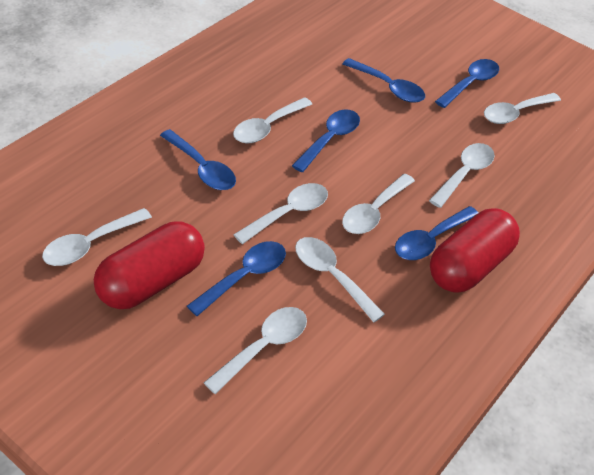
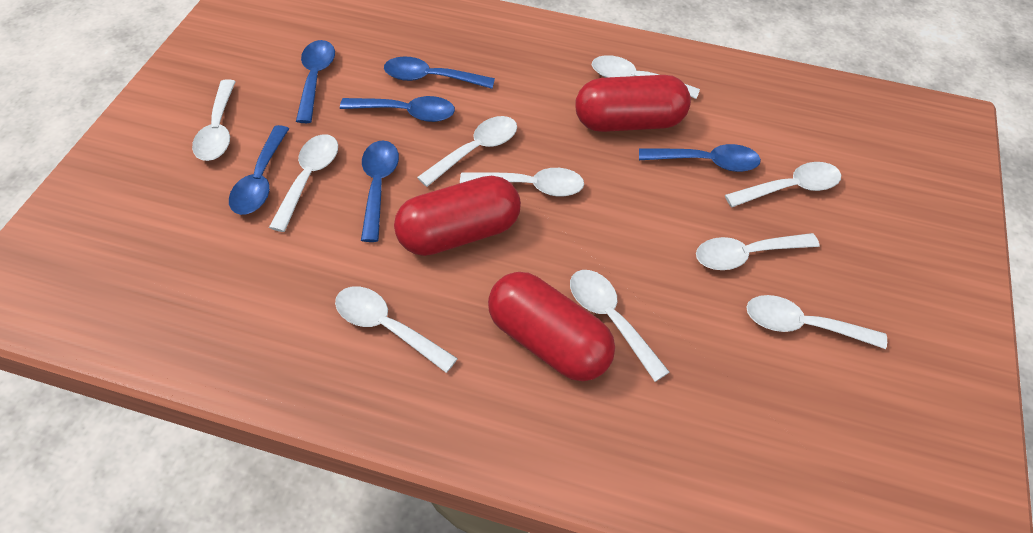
red capsule: [94,221,205,309] [430,208,520,292] = 2 -> [394,176,521,256] [488,272,615,381] [575,75,691,132] = 3
white spoon: [42,208,152,266] [204,307,307,394] [233,97,312,143] [233,183,328,244] [295,237,385,323] [342,174,415,234] [429,143,495,208] [484,93,561,124] = 8 -> [192,79,236,161] [269,134,338,232] [335,286,458,373] [417,116,517,187] [460,168,584,196] [570,270,669,382] [592,55,700,99] [696,233,820,270] [725,162,841,207] [746,295,887,349] = 10

